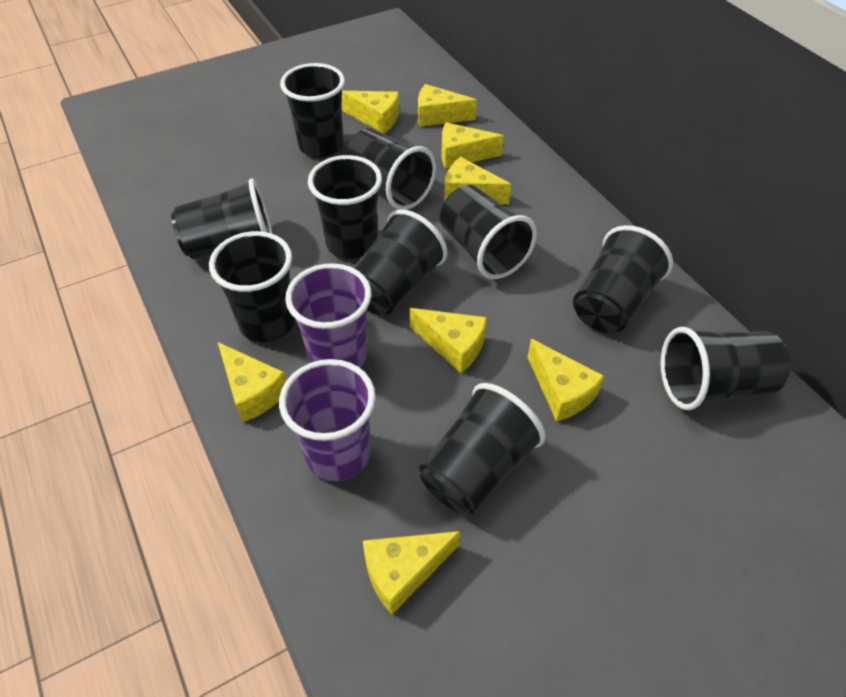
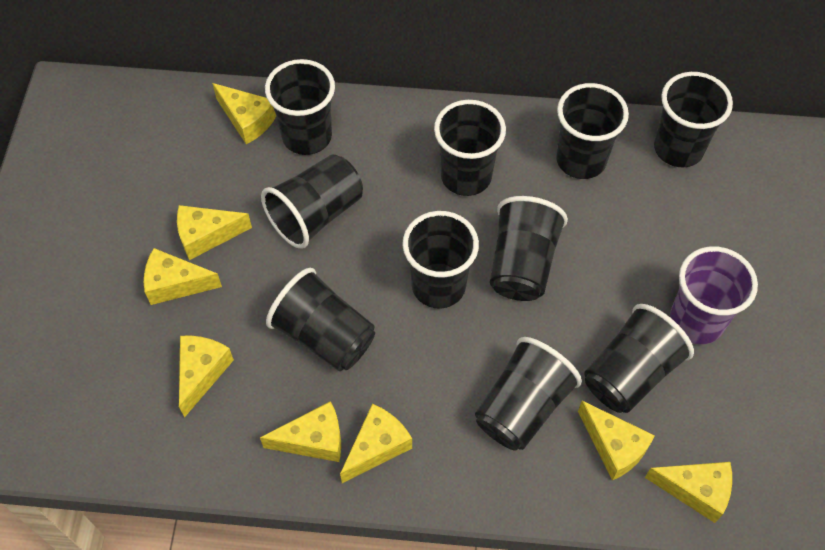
purple cup: [279,359,376,482] [285,263,371,368] = 2 -> [670,246,758,344] = 1

